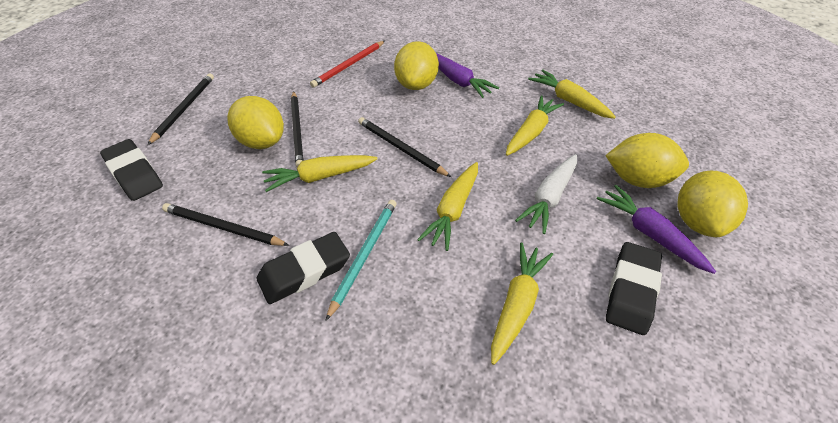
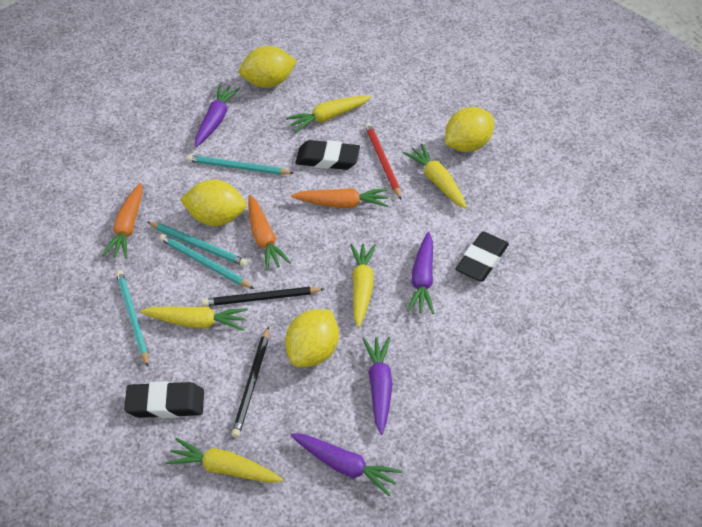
black pencil: [148,73,214,145] [162,203,289,246] [291,91,304,167] [358,117,451,177] = 4 -> [202,287,324,306] [231,326,269,438] = 2
orange carrot: none = 0 -> [102,183,143,259] [248,195,291,271] [291,188,388,208] = 3
purple carrot: [436,53,499,98] [597,185,716,274] = 2 -> [195,84,240,147] [291,433,402,496] [363,337,392,435] [407,232,434,314] = 4
turquoise pencil: [326,200,397,321] = 1 -> [116,270,149,367] [148,222,248,266] [159,234,254,289] [187,155,294,175] = 4
white carrot: [515,154,577,234] = 1 -> none = 0

